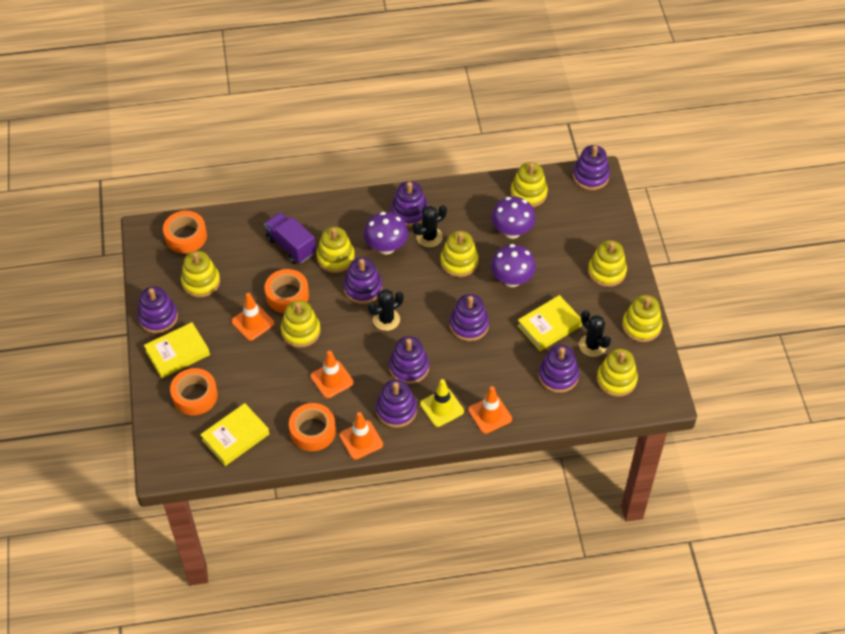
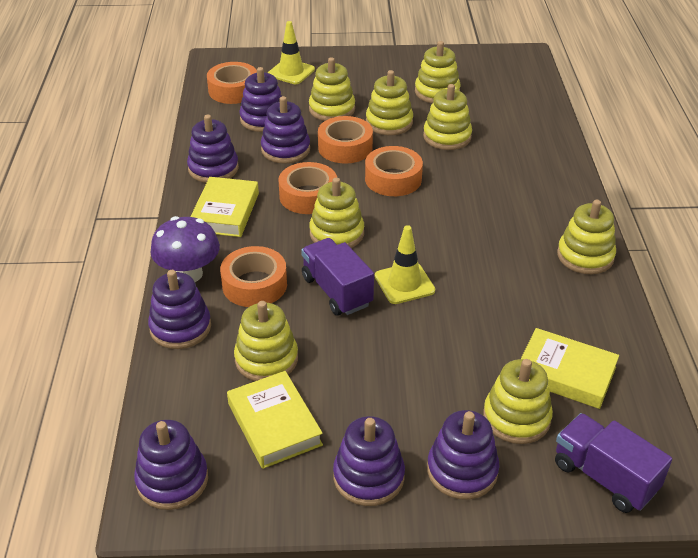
black cactus: [368,289,404,331] [412,205,447,247] [579,310,611,357] = 3 -> none = 0
orange tape: [163,211,207,253] [170,368,218,415] [265,269,309,313] [289,403,336,451] = 4 -> [207,62,257,104] [220,246,287,307] [279,162,337,214] [318,116,373,164] [365,146,423,196] = 5
orange traffic cone: [231,293,275,341] [310,351,354,398] [339,412,383,460] [468,386,512,434] = 4 -> none = 0
purple mushroom: [364,212,408,255] [491,196,536,239] [491,244,536,287] = 3 -> [150,216,220,282] = 1
purple stacking toy: [138,286,178,333] [344,257,383,304] [376,379,417,428] [389,336,429,384] [391,181,428,227] [450,294,489,341] [538,345,579,393] [573,145,610,190] = 8 -> [134,420,208,510] [148,270,211,349] [187,115,239,183] [239,67,282,132] [261,96,310,164] [333,416,405,506] [427,410,500,500] = 7
purple truck: [264,212,316,264] = 1 -> [301,238,374,316] [555,413,672,513] = 2
yellow traffic cone: [420,379,464,427] = 1 -> [268,21,315,84] [375,225,435,304] = 2

